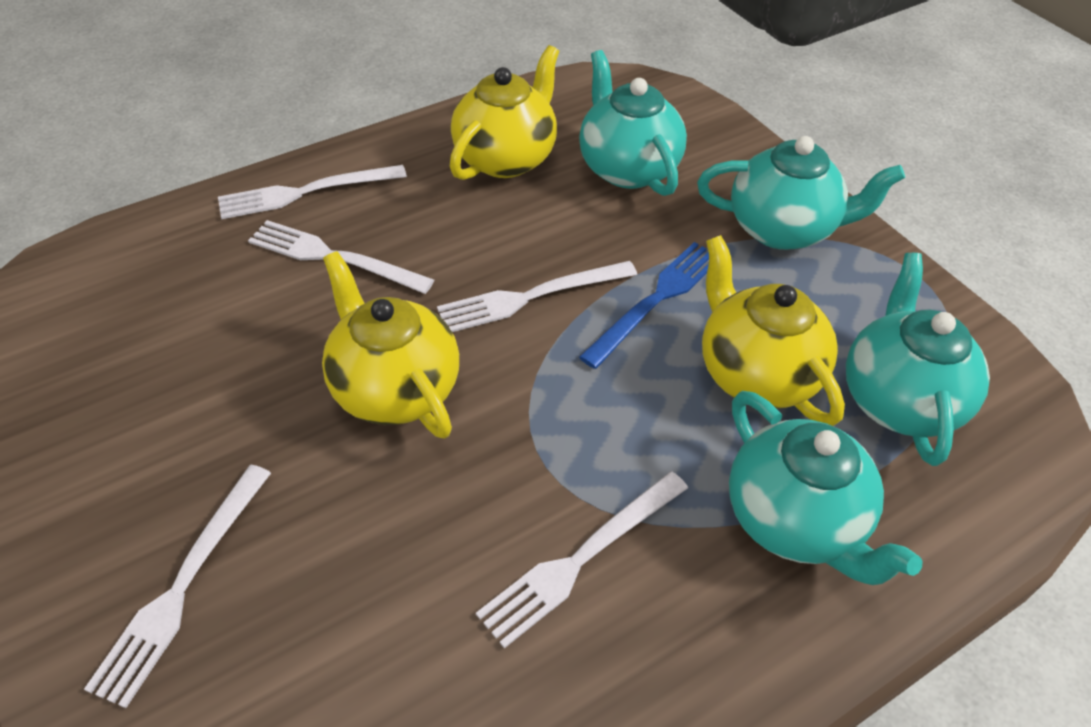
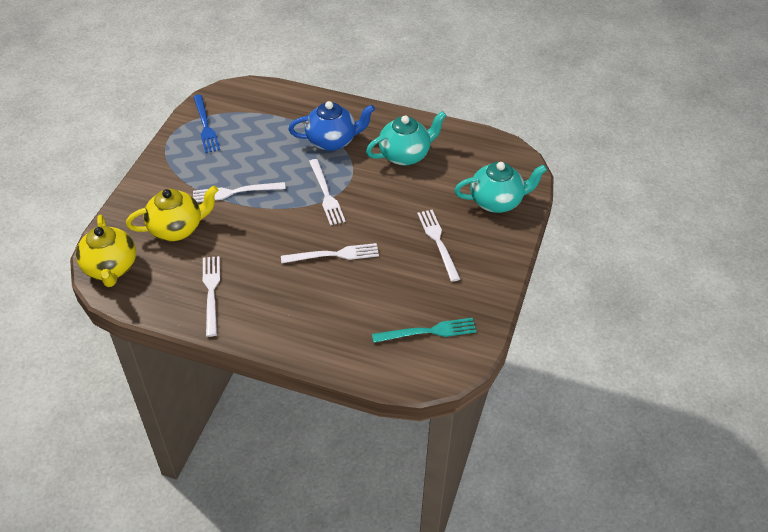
blue teapot: none = 0 -> [289,101,375,151] = 1
turquoise fork: none = 0 -> [372,318,477,343] = 1
turquoise teapot: [579,50,687,196] [697,136,905,250] [729,391,923,585] [846,253,990,466] = 4 -> [366,111,447,166] [455,162,547,213] = 2
yellow teapot: [322,251,459,439] [450,45,559,180] [702,235,845,426] = 3 -> [76,215,136,287] [126,186,218,241] = 2

